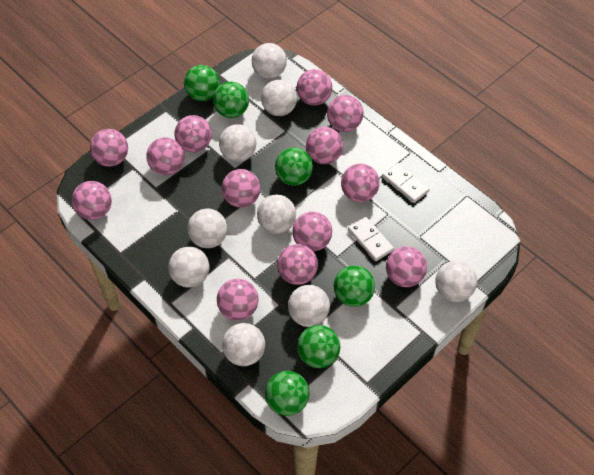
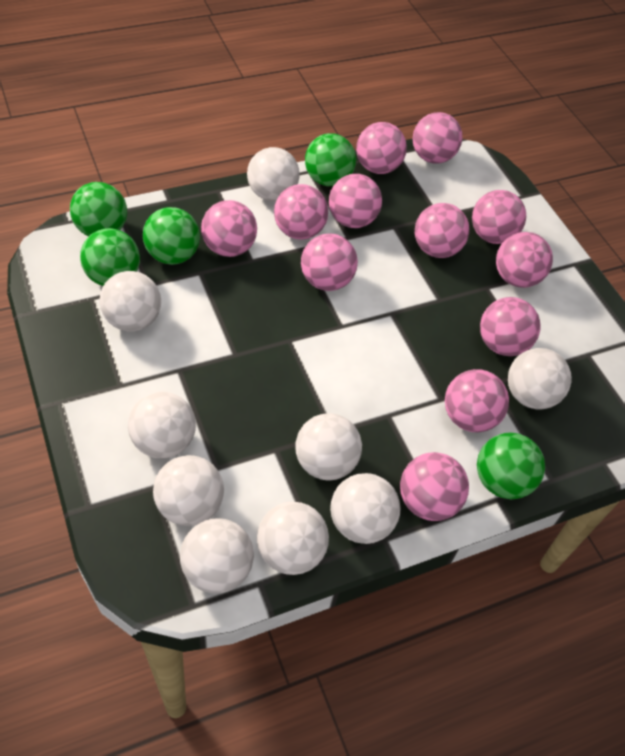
green ball: [184,65,220,101] [213,82,249,118] [265,371,310,416] [275,147,313,186] [297,325,340,368] [334,265,375,307] = 6 -> [70,182,127,236] [80,228,140,286] [143,207,200,265] [305,133,356,186] [477,432,545,499] = 5
pink ball: [72,181,112,220] [90,129,128,167] [146,137,184,175] [175,115,212,152] [217,279,259,321] [222,169,260,208] [277,244,318,285] [292,212,332,251] [297,69,332,106] [306,127,343,164] [327,95,364,132] [341,164,380,202] [386,246,427,287] = 13 -> [201,200,257,257] [274,184,328,240] [301,234,358,291] [329,174,382,228] [356,122,407,174] [400,452,469,521] [413,112,462,164] [415,203,469,258] [445,369,509,432] [472,190,526,244] [480,297,541,356] [496,232,553,288] = 12
white domino: [348,217,394,261] [382,163,430,203] = 2 -> none = 0

